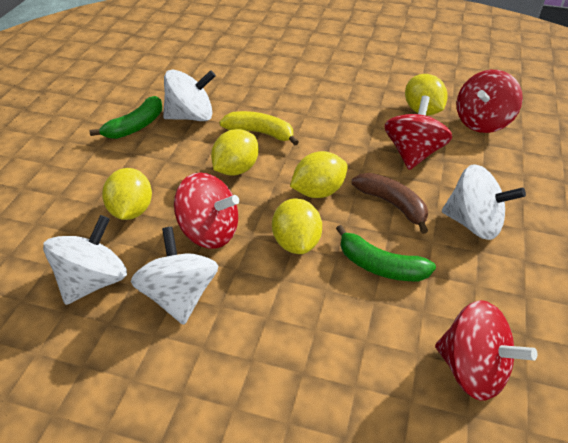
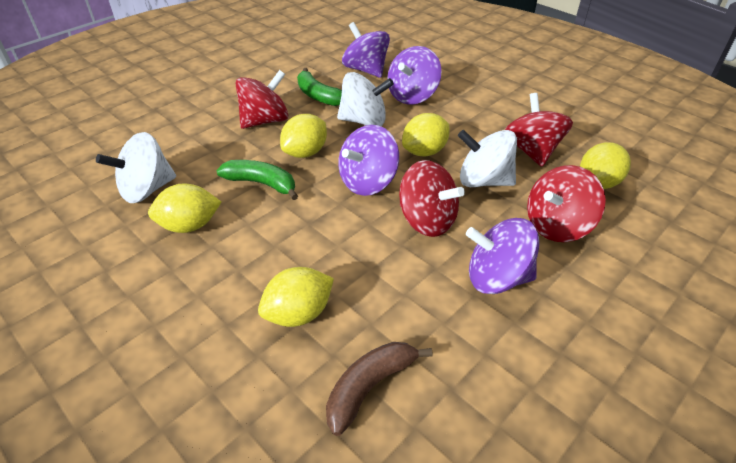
purple spinning top: none = 0 -> [338,125,399,196] [342,22,390,78] [387,46,442,105] [466,218,539,294] = 4
white spinning top: [43,215,127,305] [131,227,218,325] [163,69,216,121] [442,164,526,240] = 4 -> [96,132,176,203] [337,72,394,126] [458,130,517,187] = 3
yellow banana: [219,111,299,145] = 1 -> none = 0

